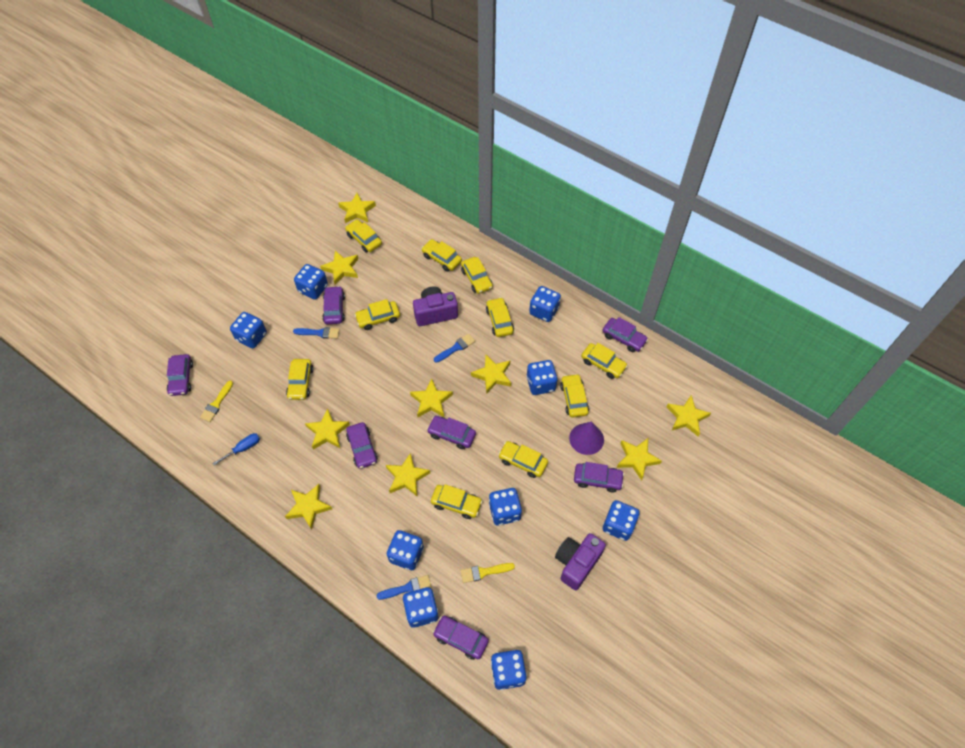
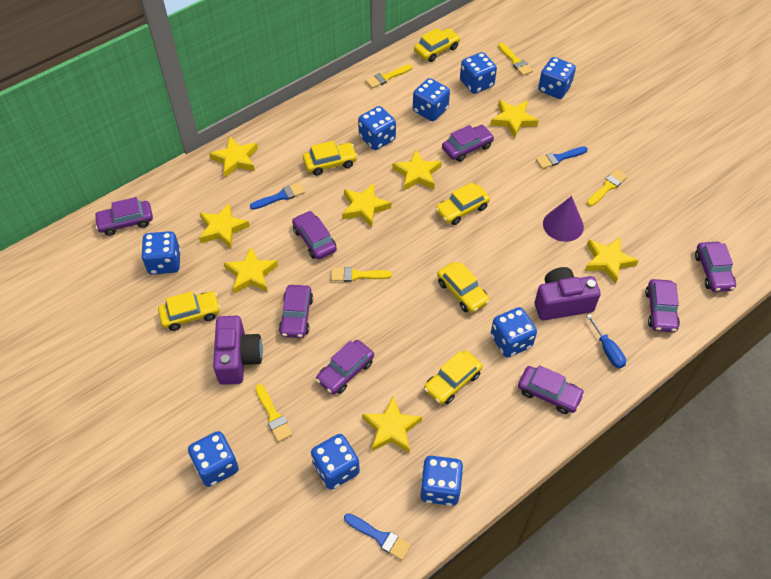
purple car: [167,354,193,396] [322,286,345,324] [346,422,378,469] [427,416,476,449] [433,616,489,660] [574,462,624,492] [602,317,648,352] = 7 -> [94,197,153,236] [279,285,313,338] [292,211,337,260] [316,340,374,394] [442,125,494,162] [518,365,585,414] [645,279,680,332] [695,242,736,292] = 8
yellow brush: [200,380,233,422] [461,563,515,583] = 2 -> [255,384,293,442] [331,267,392,282] [366,64,412,88] [498,43,533,76] [587,169,627,206] = 5
yellow car: [286,359,313,400] [345,219,382,252] [354,299,400,330] [421,239,462,272] [431,484,483,519] [461,257,493,294] [486,297,514,337] [498,441,548,478] [560,374,589,418] [581,343,628,379] = 10 -> [158,291,220,331] [303,141,358,176] [414,28,460,62] [424,350,483,404] [435,182,490,225] [437,262,490,313] = 6
yellow star: [285,484,332,530] [305,409,350,450] [320,250,358,285] [338,193,376,223] [386,453,430,497] [410,378,453,417] [471,355,511,393] [617,438,662,481] [667,395,711,436] = 9 -> [199,203,250,248] [209,136,258,177] [224,247,278,294] [342,183,391,227] [362,397,422,453] [392,150,442,190] [490,100,539,138] [585,237,639,284] = 8

